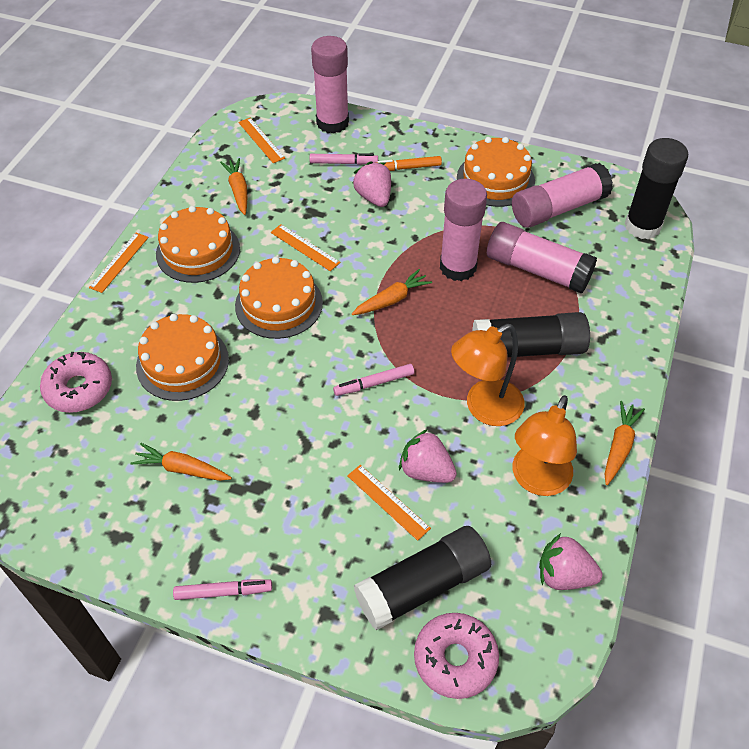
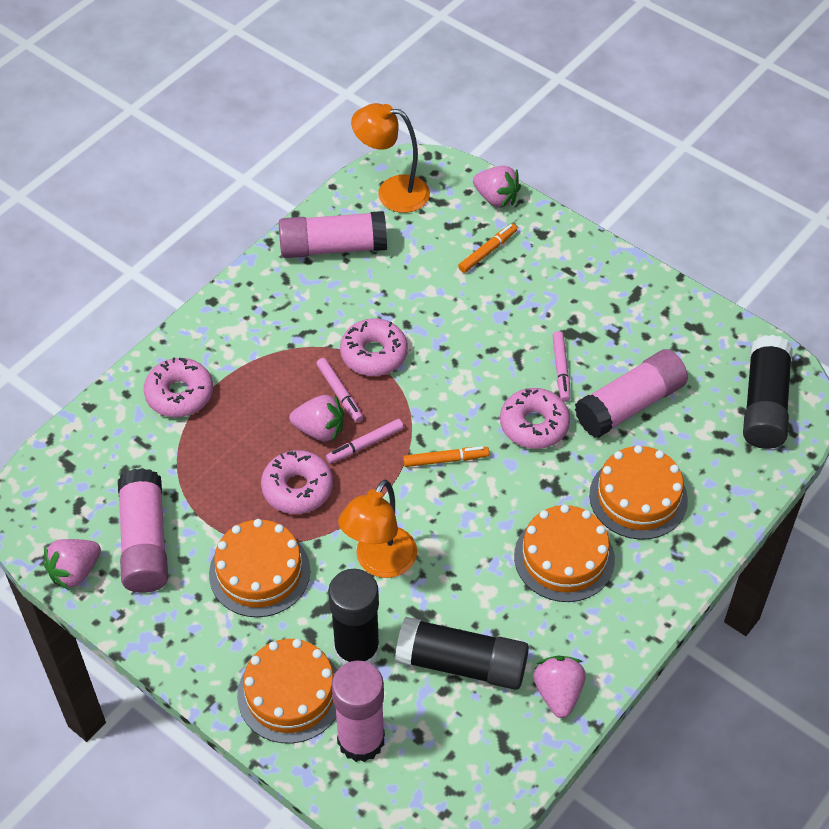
orange carrot: [130,443,232,481] [220,158,247,215] [352,269,432,315] [604,401,645,485] = 4 -> none = 0
orange marker: [377,156,442,171] = 1 -> [403,446,489,467] [458,224,517,273] = 2
orange ruler: [89,233,149,293] [238,118,285,163] [271,224,340,271] [347,465,431,541] = 4 -> none = 0
pink donut: [40,352,112,413] [414,613,499,699] = 2 -> [144,357,213,417] [261,450,333,514] [340,318,408,376] [500,388,570,449] = 4
pink strawberry: [352,161,391,207] [399,429,457,483] [539,533,602,590] = 3 -> [43,539,101,590] [289,395,343,442] [473,166,521,208] [533,656,586,718] = 4

